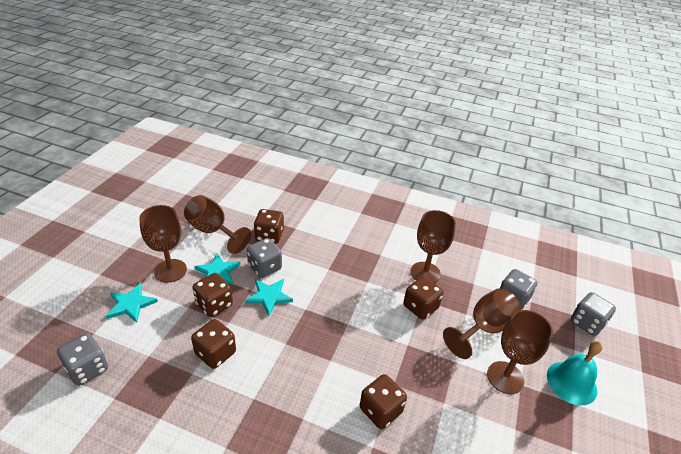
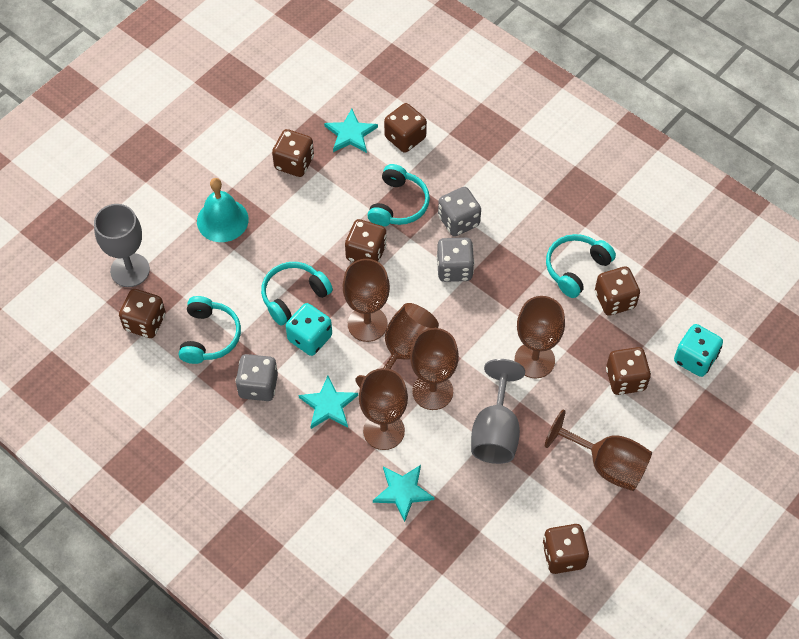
brown dice: [191,319,236,369] [193,273,233,317] [254,209,284,244] [360,374,407,429] [403,276,444,320] = 5 -> [119,289,166,338] [272,129,314,177] [345,219,387,262] [384,103,427,153] [542,524,589,574] [595,267,640,316] [606,347,651,395] = 7
brown goblet: [139,205,187,283] [184,195,251,254] [411,210,456,283] [443,288,521,359] [487,310,553,394] = 5 -> [343,259,390,342] [355,303,439,387] [359,368,408,450] [410,328,459,410] [515,296,565,378] [545,410,652,491] = 6
grey dice: [57,333,108,386] [247,238,282,278] [500,269,538,310] [571,292,616,336] = 4 -> [236,354,278,401] [437,238,474,282] [438,187,481,236] = 3
grey goblet: none = 0 -> [94,204,150,287] [471,359,525,464] = 2
turquoise dice: none = 0 -> [286,303,332,356] [674,324,723,377] = 2
turquoise headphones: none = 0 -> [179,296,241,364] [261,262,333,325] [367,164,430,227] [546,234,616,298] = 4

